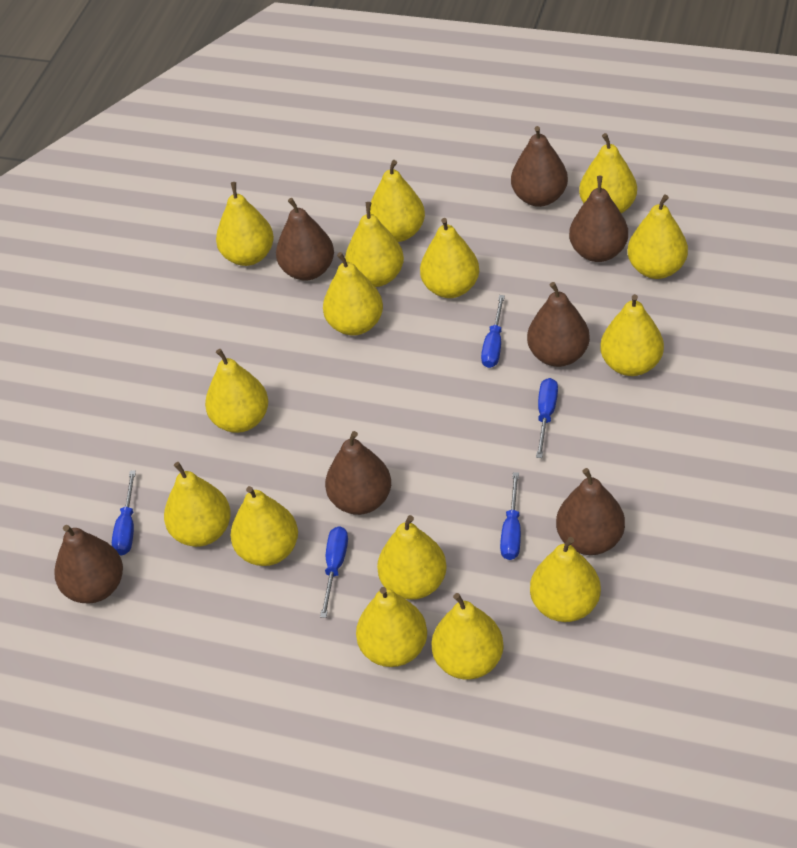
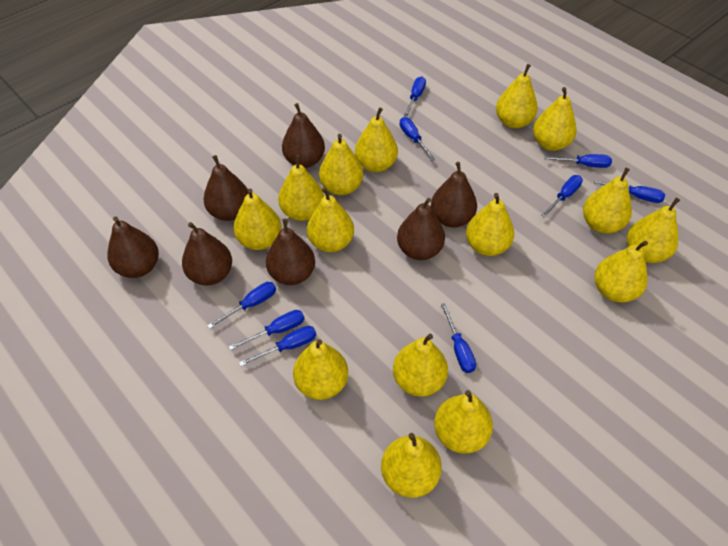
blue screwdriver: [112,470,136,556] [320,526,348,618] [481,295,505,368] [500,472,521,560] [536,378,558,458] = 5 -> [207,282,276,329] [229,310,305,350] [239,326,316,366] [400,117,435,160] [403,76,426,117] [441,303,476,373] [541,175,583,218] [544,154,612,168] [594,180,665,203] = 9

